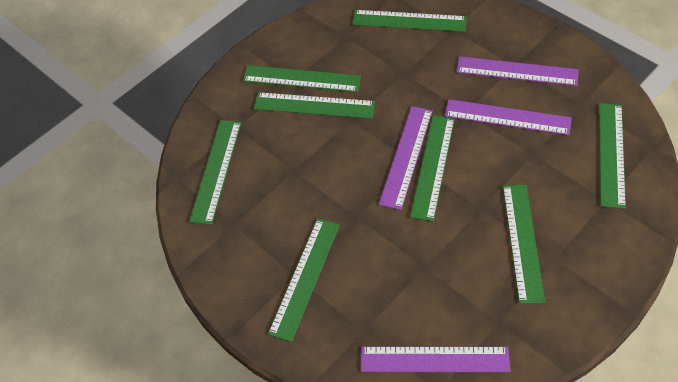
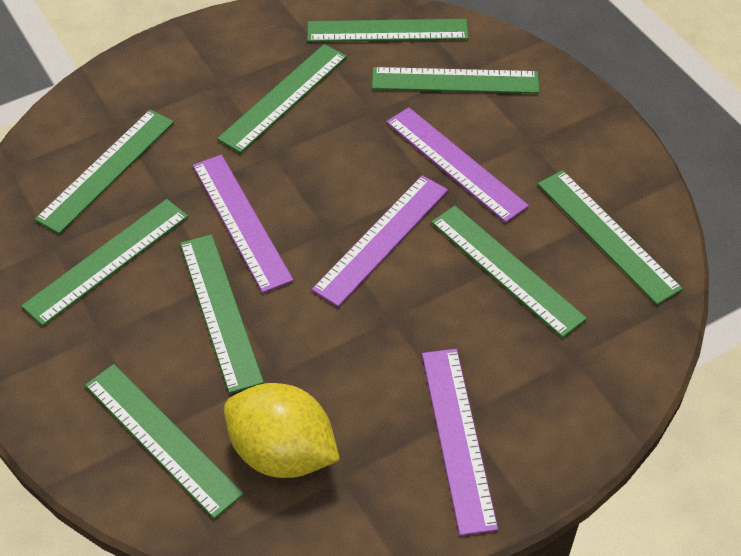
green ruler: [189,120,241,225] [243,65,361,92] [254,92,375,119] [268,219,340,342] [352,10,467,32] [410,115,455,222] [503,185,545,304] [599,103,626,209] = 8 -> [21,199,188,326] [35,109,174,234] [85,364,244,519] [180,234,264,394] [217,44,347,153] [307,19,469,42] [372,67,540,93] [431,206,587,338] [538,170,683,305] = 9
yellow lemon: none = 0 -> [224,383,340,478] = 1

